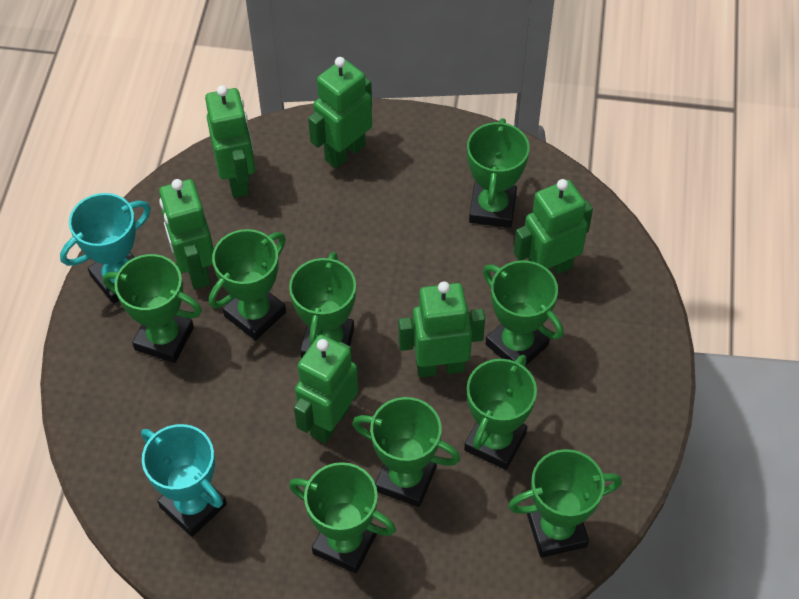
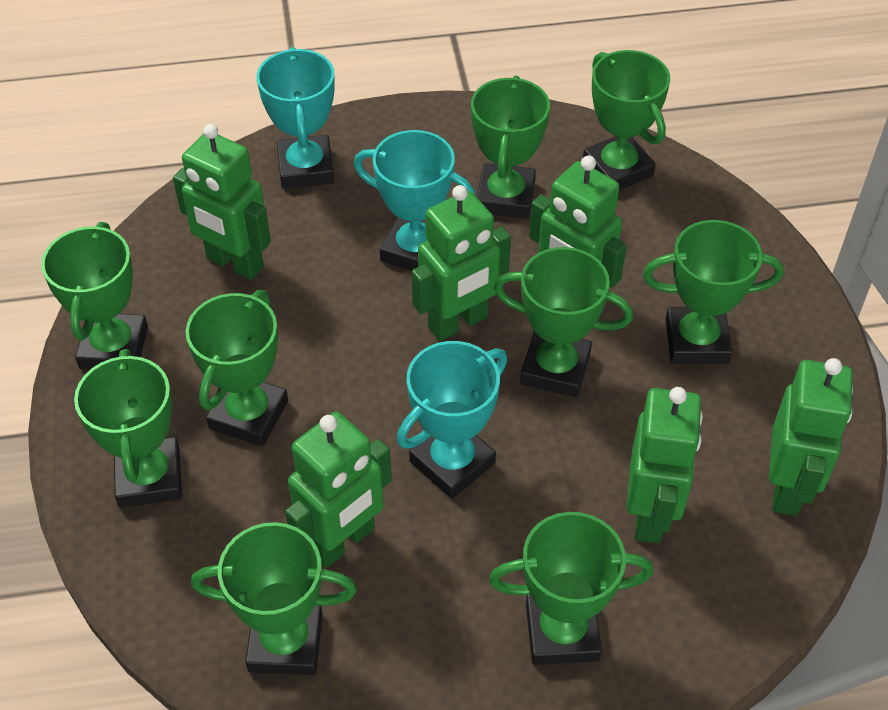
turquoise trophy: [60,193,151,304] [141,424,227,537] = 2 -> [256,47,335,189] [354,130,476,271] [396,341,507,499] = 3

